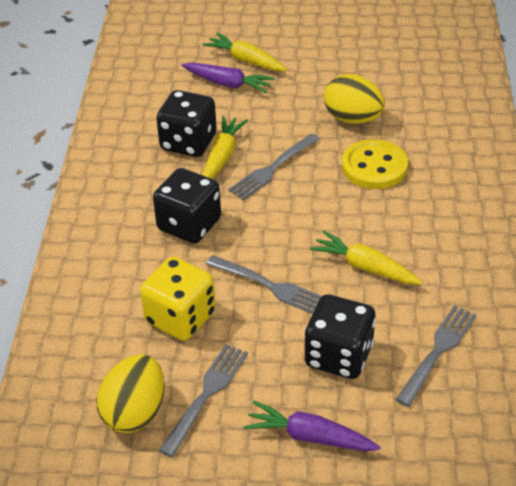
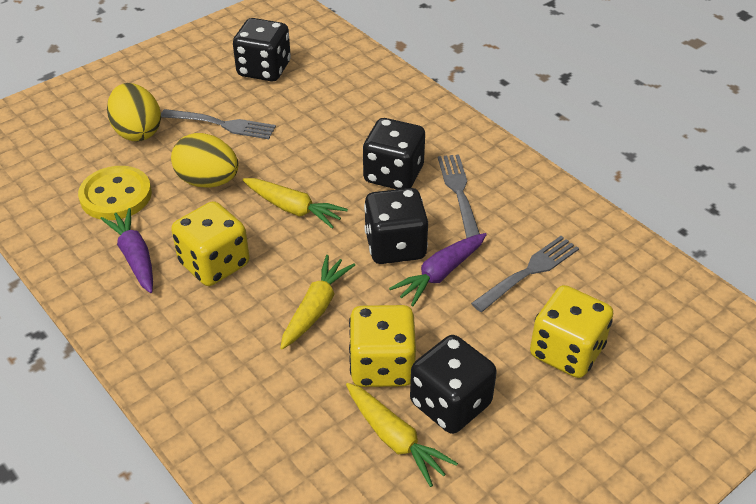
black dice: [153,168,221,244] [156,90,217,157] [304,294,376,379] = 3 -> [233,18,291,82] [363,118,425,189] [364,188,428,264] [410,335,497,434] = 4
grey fork: [159,344,248,457] [206,255,322,314] [228,134,320,201] [395,305,476,407] = 4 -> [161,109,276,139] [438,154,480,238] [471,236,579,312] = 3
yellow dice: [140,257,216,341] = 1 -> [171,201,249,286] [349,305,416,387] [530,285,613,378] = 3

